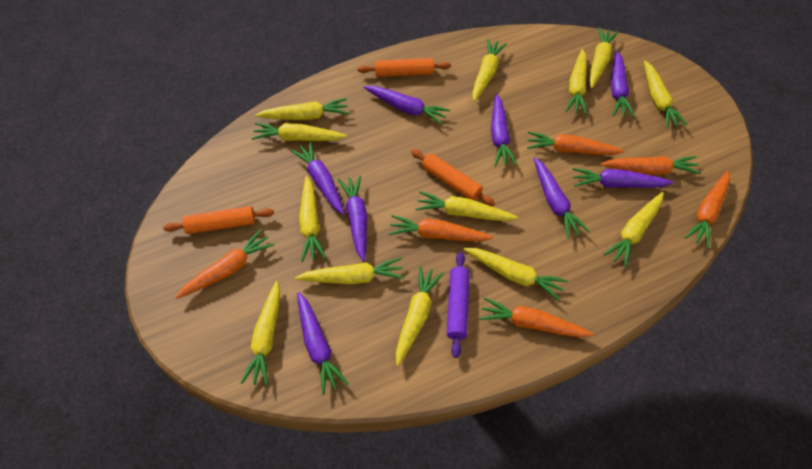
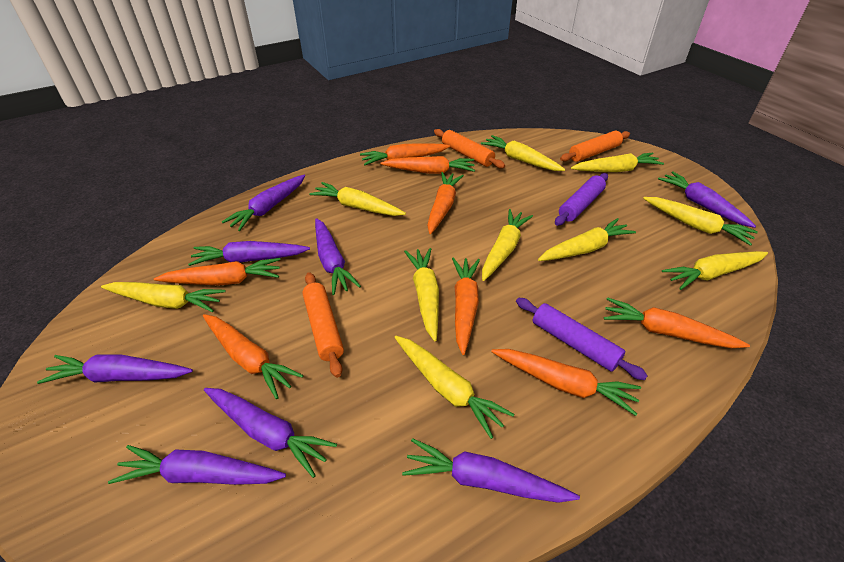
orange carrot: [176,229,274,299] [388,215,493,242] [479,297,594,337] [527,131,625,155] [600,156,701,175] [685,171,730,248] = 6 -> [154,258,281,286] [203,314,303,399] [360,143,450,165] [380,156,475,174] [427,172,464,234] [452,257,480,355] [491,349,641,416] [604,297,750,348] = 8
purple rolling pin: [447,252,470,358] = 1 -> [516,298,648,380] [555,173,608,226] = 2
yellow carrot: [241,281,280,386] [251,122,347,141] [255,98,349,120] [295,257,405,284] [299,176,326,262] [396,266,444,366] [415,191,518,221] [463,248,568,301] [472,39,507,102] [565,49,587,115] [589,27,618,88] [603,192,664,267] [644,61,687,128] = 13 -> [101,282,226,312] [309,182,406,216] [394,336,514,439] [404,248,439,341] [481,135,565,171] [482,209,533,281] [538,218,636,261] [571,152,664,172] [643,197,758,246] [662,251,768,290] = 10

